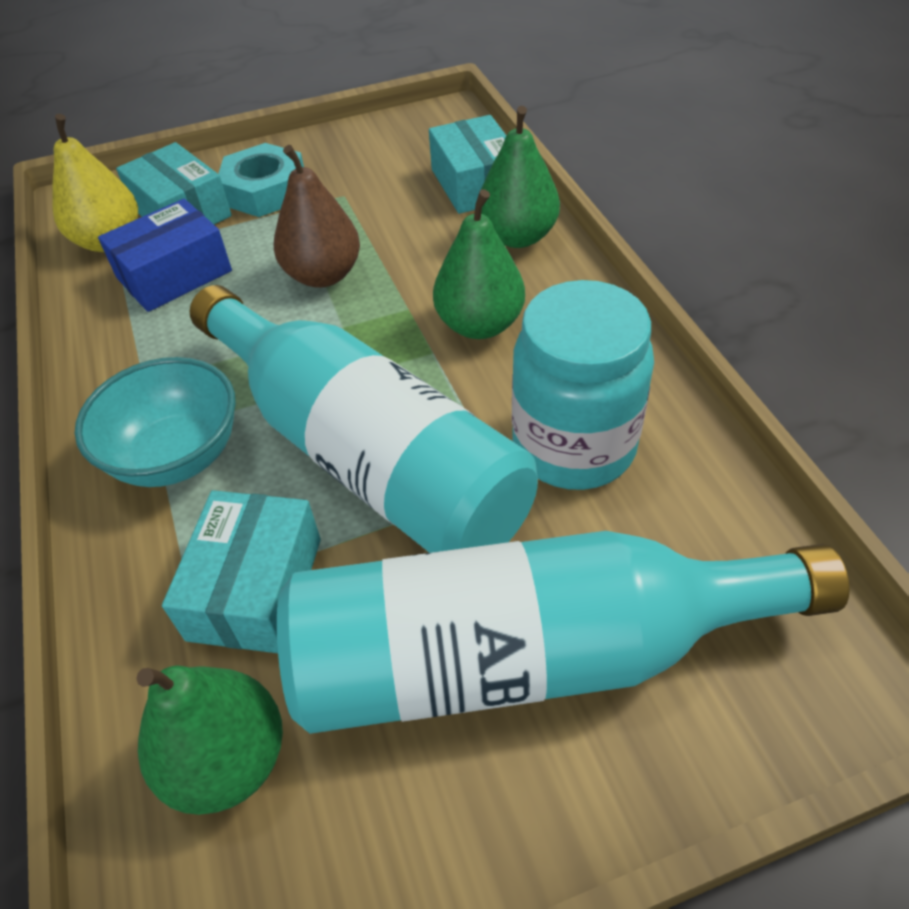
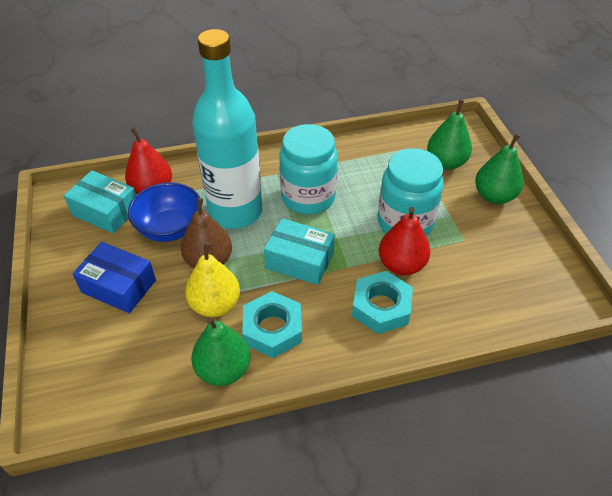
blue bowl: none = 0 -> [128,182,200,242] = 1
red pear: none = 0 -> [125,127,172,194] [379,207,430,275] = 2
turquoise bottle: [190,285,538,553] [277,531,849,734] = 2 -> [192,29,262,229] = 1
turquoise bowl: [75,357,236,487] = 1 -> none = 0
turquoise box: [116,142,232,224] [162,490,321,653] [429,115,506,214] = 3 -> [64,170,136,234] [264,218,335,285] = 2
turquoise jar: [512,280,654,490] = 1 -> [279,124,338,215] [378,148,444,236] = 2
turquoise nut: [218,143,304,217] = 1 -> [242,291,302,358] [352,271,413,334] = 2

